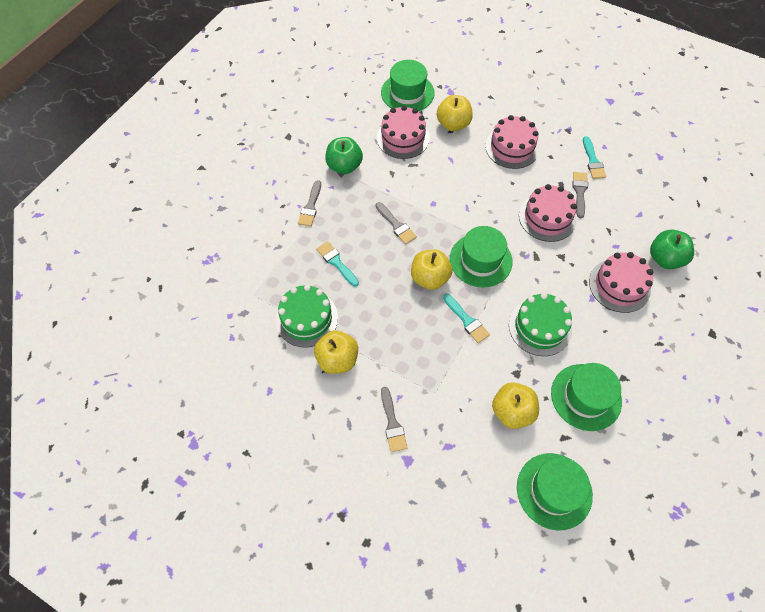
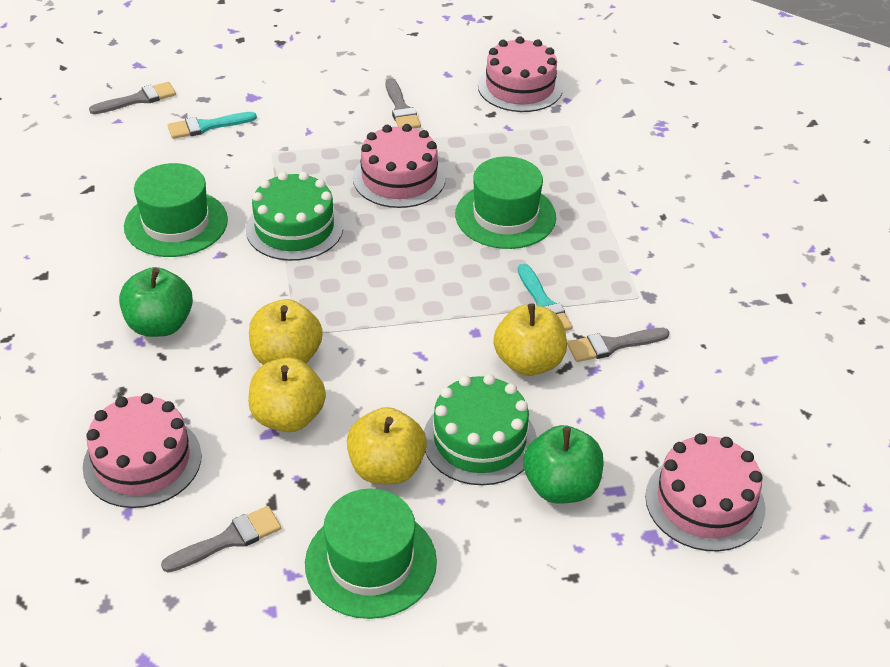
green hat: [381,60,435,111] [450,226,513,288] [517,453,593,530] [551,363,622,431] = 4 -> [124,163,228,257] [305,488,437,619] [455,156,556,249] = 3
turquoise brush: [316,241,359,287] [443,294,490,343] [583,136,606,179] = 3 -> [168,112,257,139] [518,264,573,331] = 2

